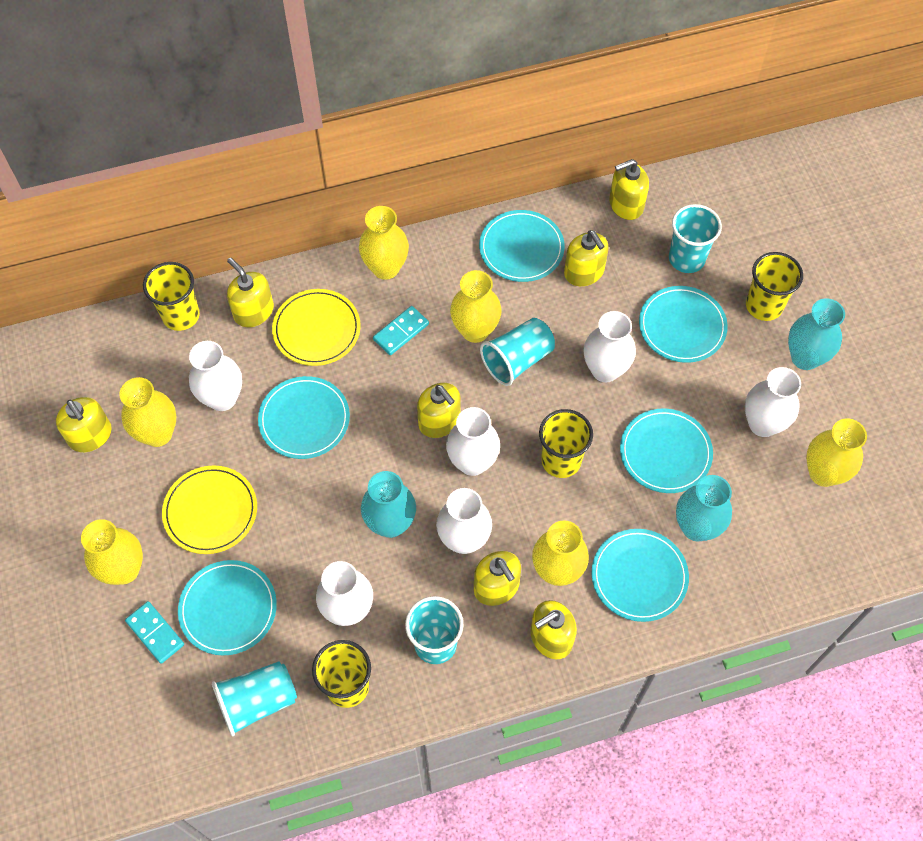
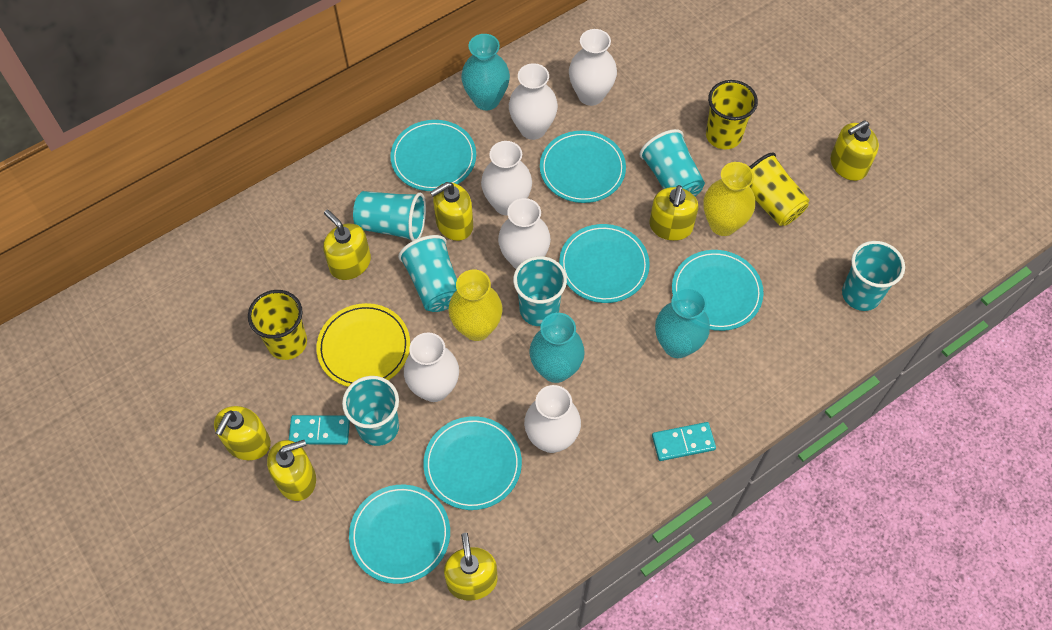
turquoise cup: [212,661,297,737] [405,596,463,664] [480,318,555,386] [669,204,722,273] = 4 -> [342,376,399,446] [353,191,426,241] [398,235,457,312] [513,256,567,326] [639,129,705,196] [842,241,905,311] = 6
yellow cup: [143,262,200,331] [312,640,371,708] [539,409,593,478] [746,252,803,321] = 4 -> [248,290,307,360] [706,80,758,149] [750,153,809,226] = 3
yellow plate: [162,465,257,554] [272,289,361,366] = 2 -> [316,303,410,387] = 1
yellow vase: [81,519,143,585] [119,377,176,447] [359,206,409,280] [450,270,502,343] [532,520,589,586] [806,418,867,487] = 6 -> [448,270,503,341] [704,162,755,236] = 2

